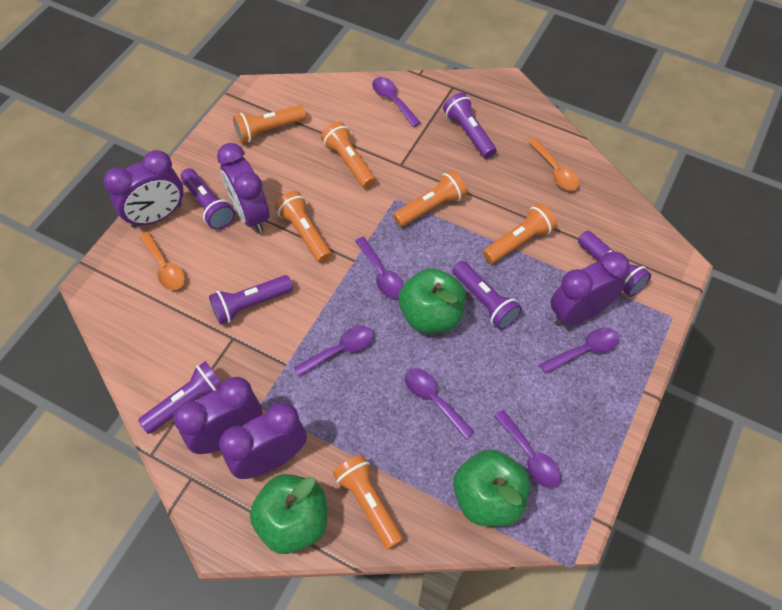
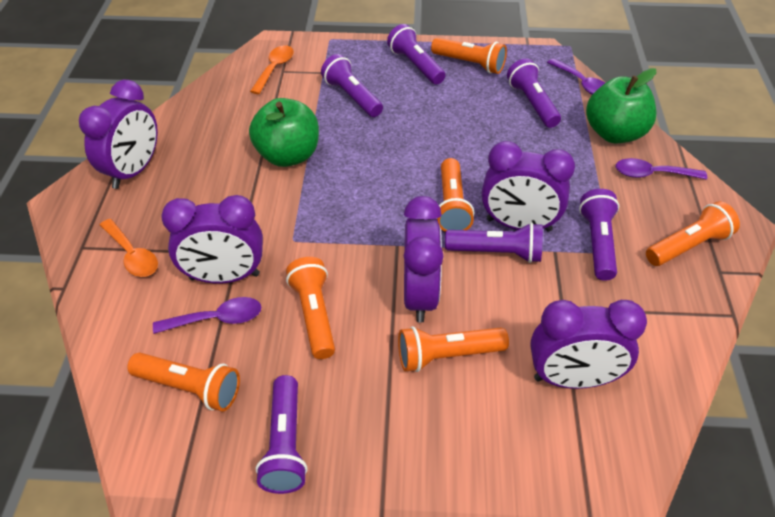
green apple: [250,474,327,554] [399,268,466,333] [453,449,530,526] = 3 -> [249,98,319,167] [586,68,657,143] = 2
purple spoon: [293,326,374,376] [355,237,404,298] [372,77,421,127] [405,368,474,439] [494,410,561,488] [540,328,619,374] = 6 -> [153,297,261,334] [547,59,605,95] [616,158,707,179] = 3

